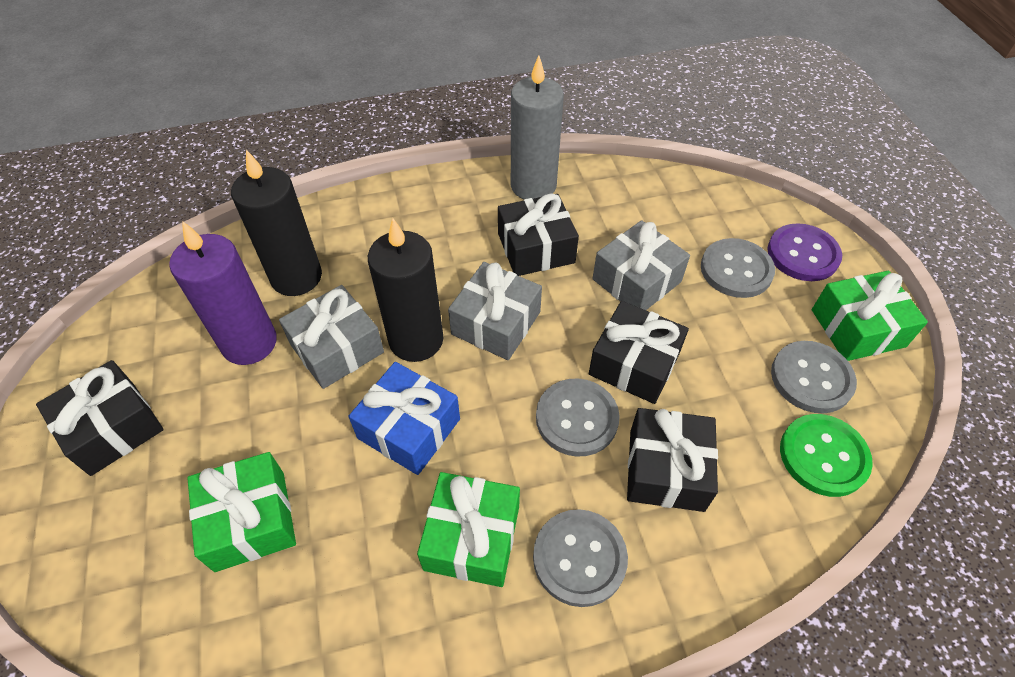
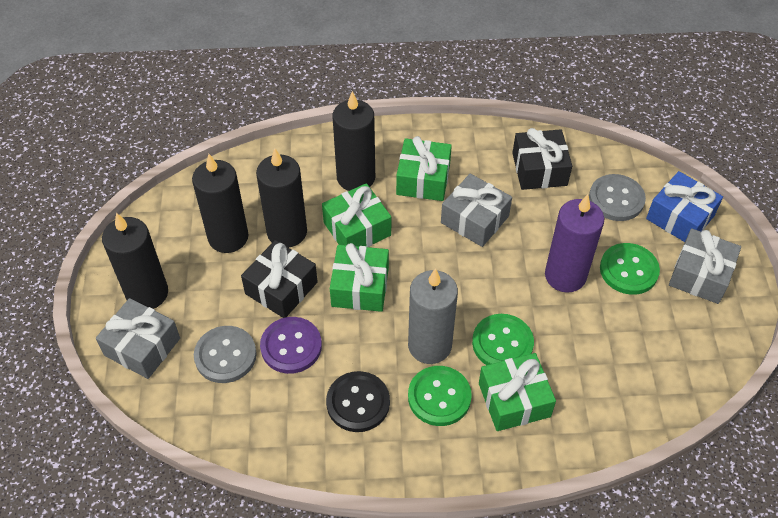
black button: none = 0 -> [326,371,390,432] = 1
black candle: [231,150,322,296] [368,218,444,362] = 2 -> [102,213,168,309] [192,154,248,253] [256,148,307,247] [332,91,375,191] = 4
black gift: [36,360,164,476] [498,193,579,276] [589,301,689,404] [627,408,718,512] = 4 -> [241,240,318,318] [512,128,572,190] = 2
green button: [780,414,873,497] = 1 -> [408,366,472,426] [472,314,534,365] [600,243,660,295] = 3
green gift: [187,452,296,572] [417,472,520,587] [812,271,928,361] = 3 -> [322,183,391,247] [330,243,389,312] [396,136,452,201] [479,353,556,431] = 4
grey button: [533,509,628,607] [536,379,620,457] [701,238,775,298] [771,341,857,414] = 4 -> [194,326,257,383] [589,174,646,221] = 2

